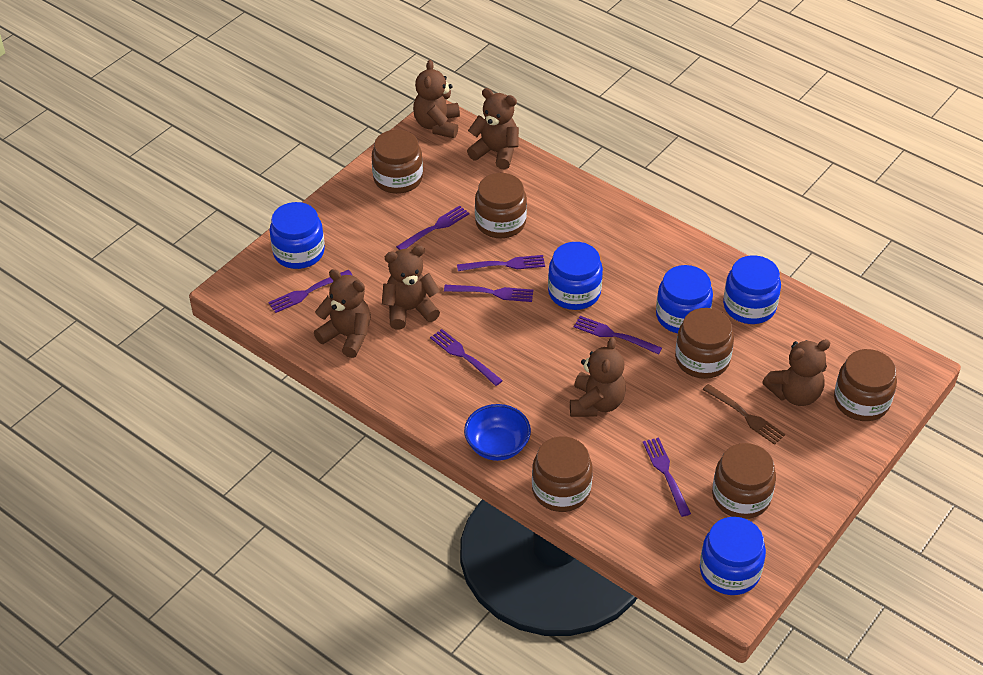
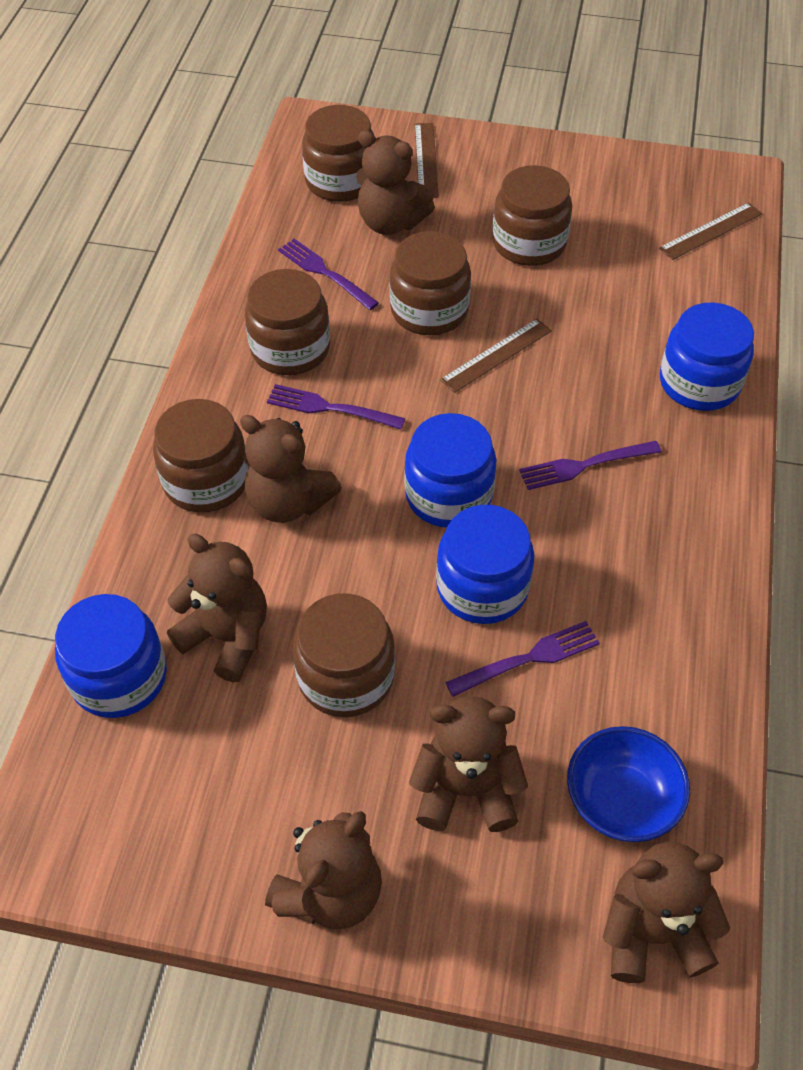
blue jar: [270,202,325,269] [548,242,603,310] [656,265,713,333] [700,517,766,595] [723,255,781,324] = 5 -> [55,594,167,718] [404,413,497,528] [436,505,534,624] [660,303,754,411] = 4
brown fork: [702,384,785,445] = 1 -> none = 0
brown ruler: none = 0 -> [415,123,439,198] [440,319,552,393] [659,202,762,260] = 3
purple fork: [268,270,353,313] [396,205,469,250] [430,329,503,386] [444,285,533,302] [457,255,545,271] [574,316,662,355] [643,437,691,517] = 7 -> [267,384,405,429] [278,239,379,310] [445,621,600,697] [519,441,662,490] = 4

